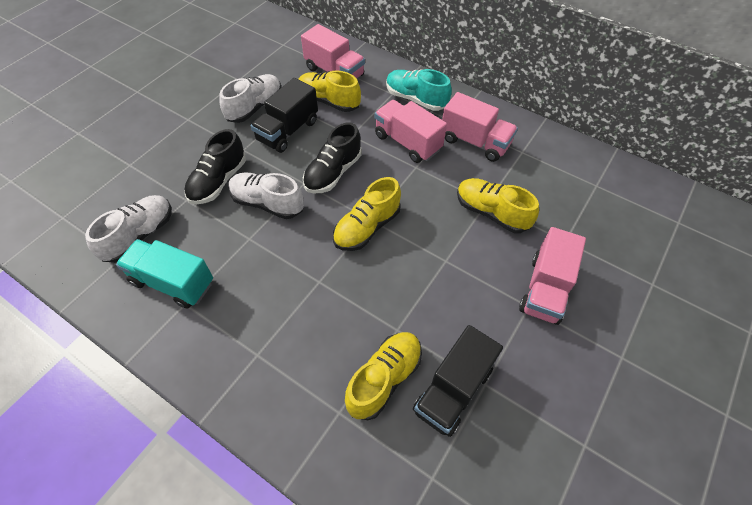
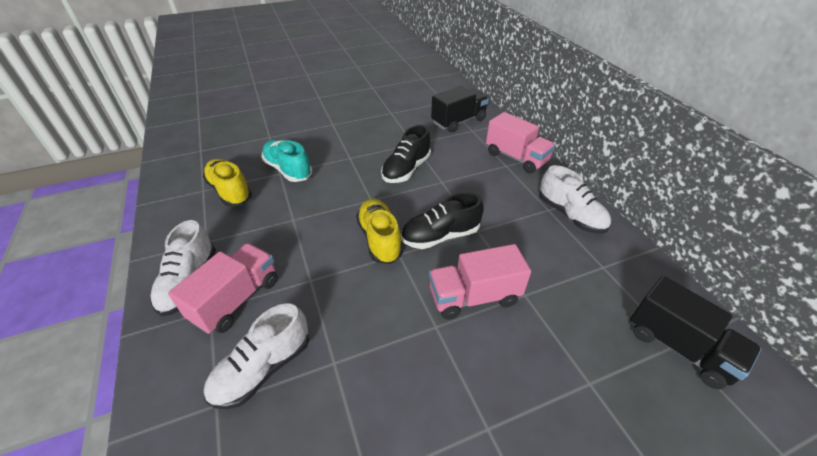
pink truck: [301,24,365,79] [375,100,447,163] [442,92,518,162] [519,227,586,325] = 4 -> [168,243,278,334] [429,244,531,320] [486,112,556,174] = 3
turquoise truck: [116,239,213,309] = 1 -> none = 0
yellow shoe: [298,71,361,112] [333,177,401,251] [345,332,422,420] [457,178,539,233] = 4 -> [203,159,252,207] [356,199,403,264] = 2

